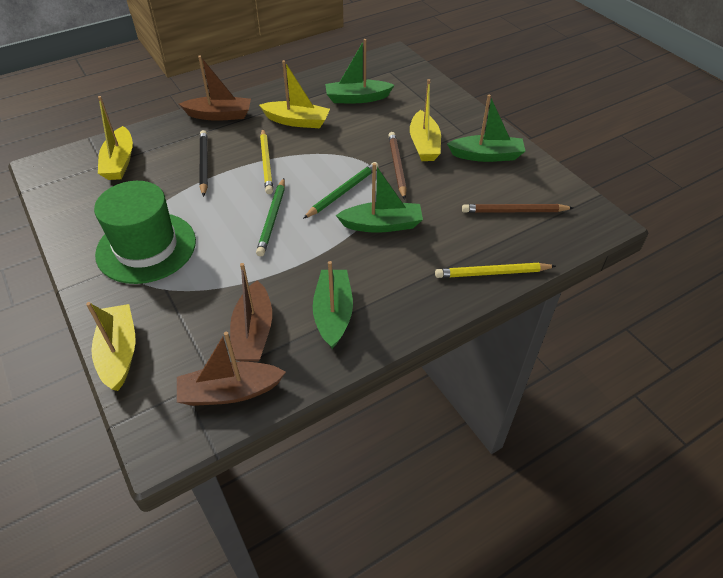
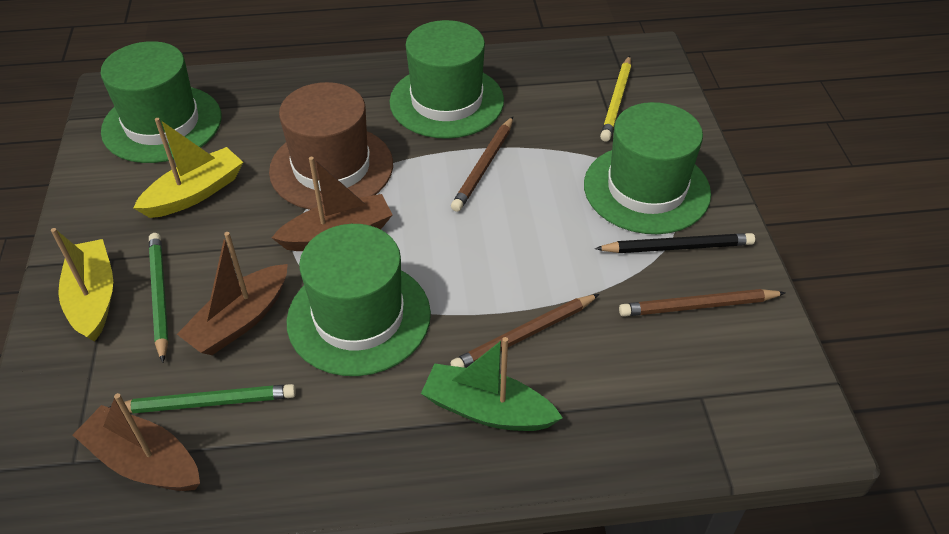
brown hat: none = 0 -> [269,82,393,210] = 1
brown pencil: [388,132,407,200] [462,204,573,213] = 2 -> [450,294,599,368] [451,117,513,212] [619,289,786,317] = 3
green boat: [313,261,353,349] [325,39,394,103] [336,163,423,233] [447,95,525,162] = 4 -> [421,337,563,431] = 1
green hat: [94,181,196,284] = 1 -> [100,41,222,163] [287,224,431,376] [389,20,504,139] [584,102,711,234] = 4
yellow boat: [86,302,136,391] [98,96,133,180] [259,60,330,128] [410,79,441,161] = 4 -> [51,228,113,342] [133,118,243,218] = 2
yellow pencil: [260,129,273,194] [435,263,556,278] = 2 -> [600,56,631,142] = 1

